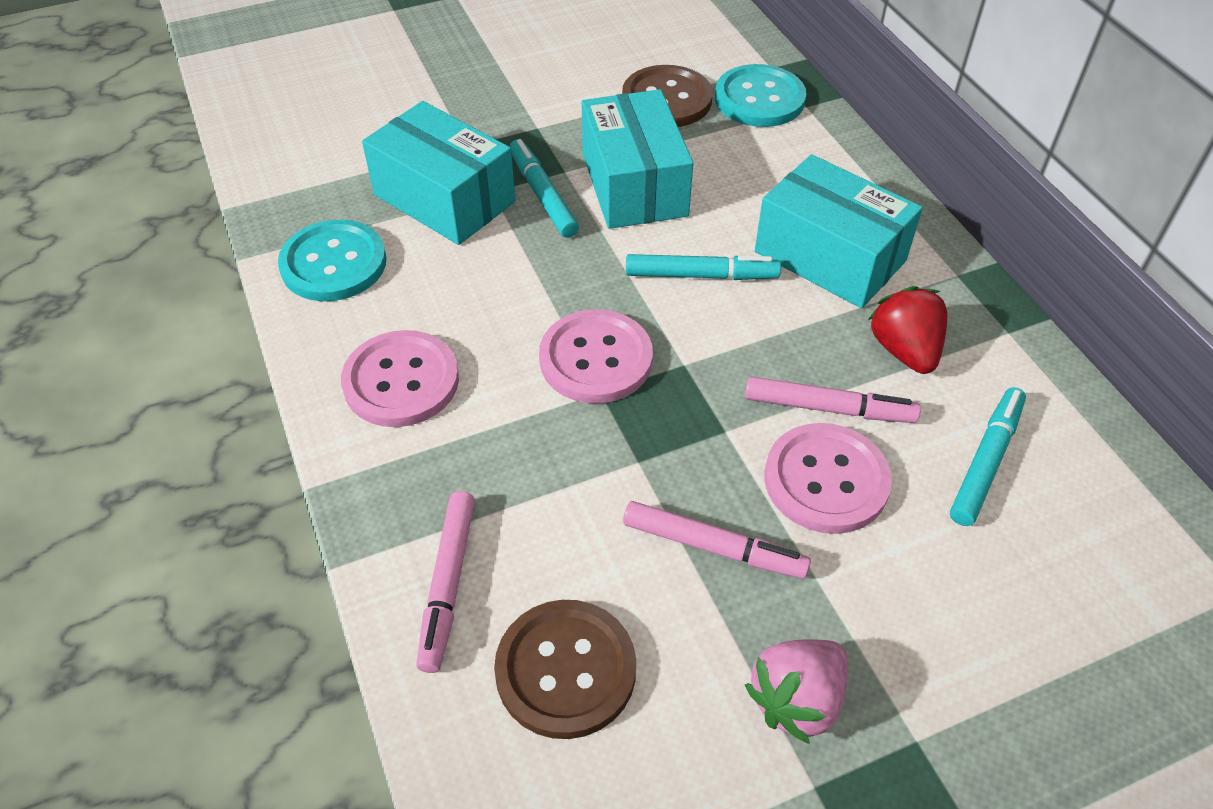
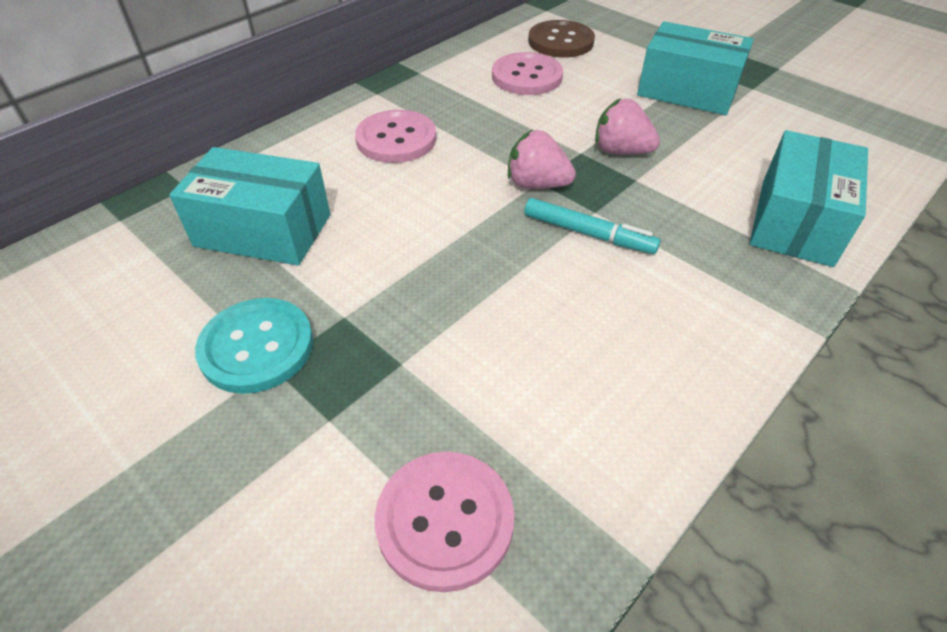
brown button: [494,600,636,739] [622,65,713,127] = 2 -> [528,20,595,57] = 1
pink marker: [416,491,475,673] [623,501,811,579] [745,376,921,423] = 3 -> none = 0
pink strawberry: [745,639,848,744] = 1 -> [508,129,576,189] [595,98,660,154] = 2
red strawberry: [868,286,947,374] = 1 -> none = 0
turquoise button: [278,219,387,301] [715,64,806,127] = 2 -> [195,298,313,394] = 1
turquoise marker: [510,139,579,238] [626,254,781,280] [950,387,1026,526] = 3 -> [524,198,661,254] = 1

